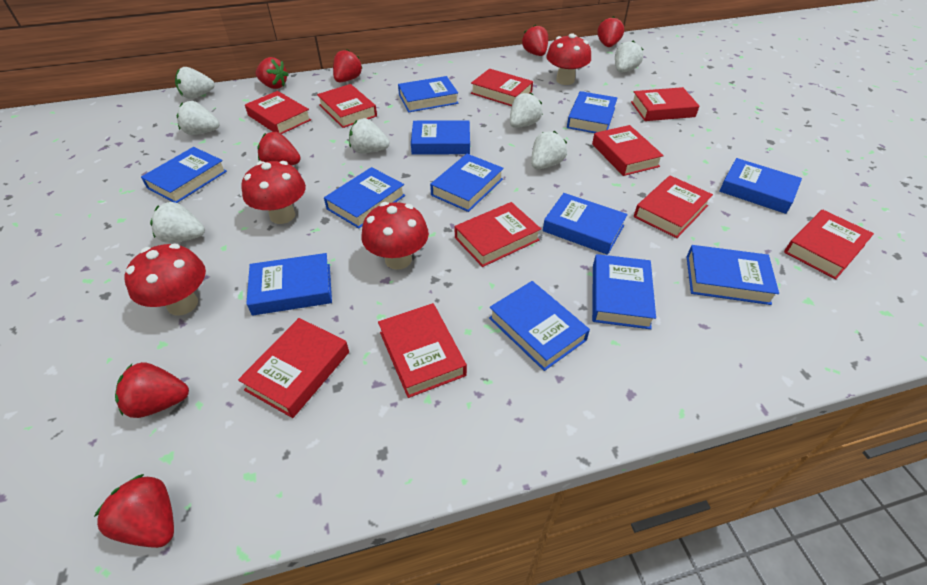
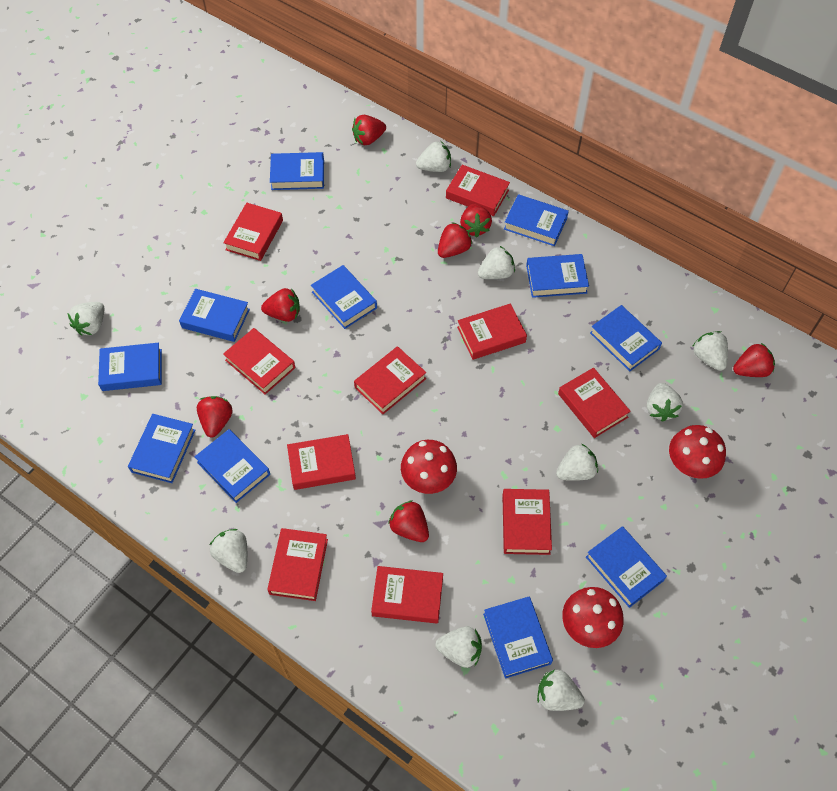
blue book: [141,147,227,203] [246,253,332,316] [324,167,405,228] [398,76,458,112] [411,120,470,155] [430,154,504,212] [489,281,590,371] [543,193,628,255] [567,91,617,133] [592,254,656,329] [686,245,779,305] [719,158,802,214] = 12 -> [98,343,162,391] [128,414,195,483] [179,289,250,342] [195,429,270,503] [270,152,324,190] [311,265,377,329] [483,596,553,679] [504,194,569,246] [526,254,589,298] [586,526,667,608] [590,305,662,371] = 11
red mushroom: [125,244,206,316] [242,161,306,224] [361,202,429,270] [546,33,591,85] = 4 -> [401,440,457,494] [562,587,624,648] [669,425,726,479] = 3
white strawberry: [150,202,205,243] [175,67,215,99] [177,101,219,135] [349,118,389,153] [510,92,542,128] [531,131,567,169] [615,41,643,72] = 7 -> [68,302,104,335] [210,529,247,573] [416,141,451,172] [435,626,482,668] [478,246,515,279] [537,669,585,711] [556,443,598,481] [647,383,683,422] [692,331,728,371] = 9

